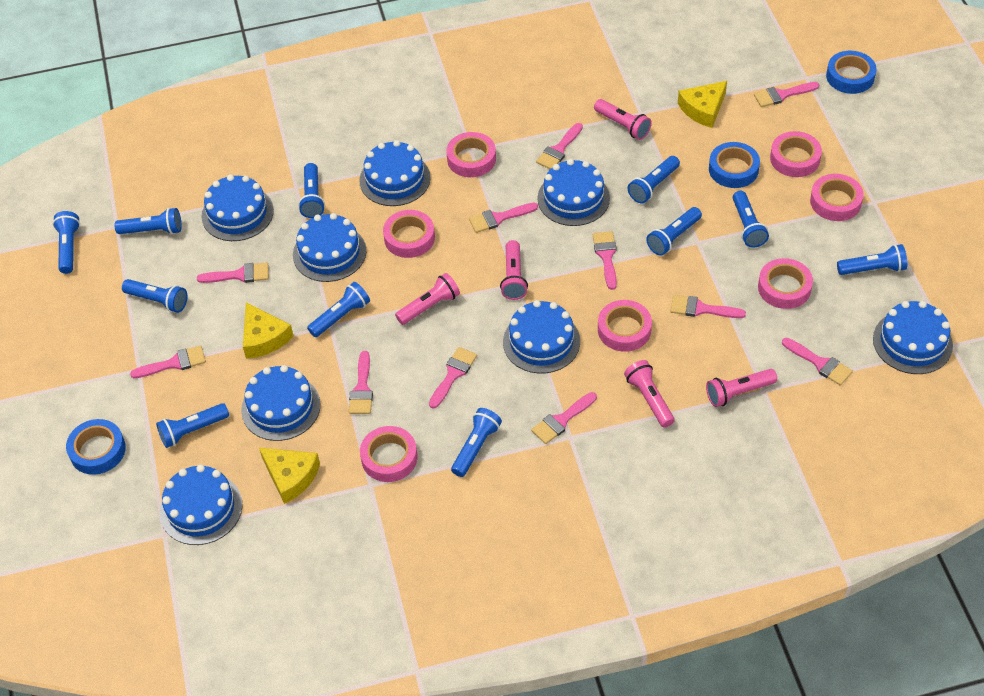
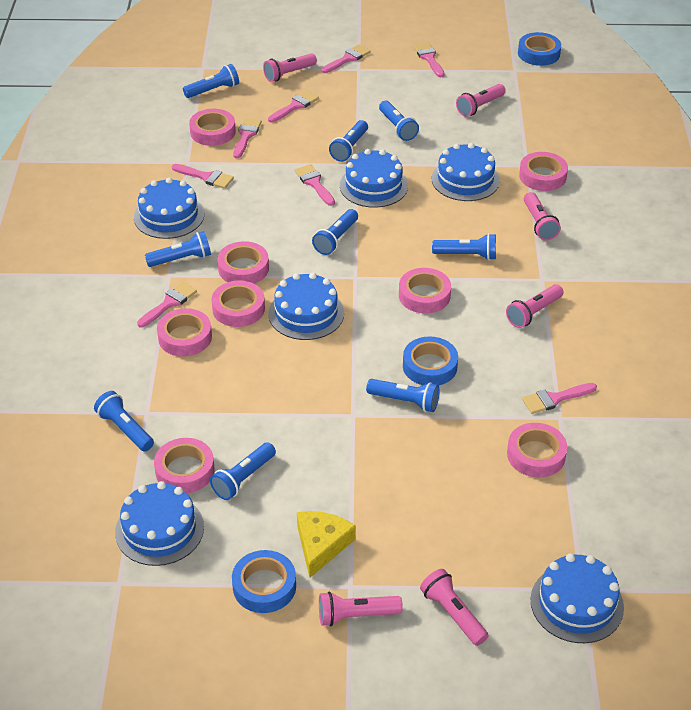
blue cake: [160,465,243,545] [202,175,274,241] [241,365,321,441] [293,213,366,282] [359,140,431,206] [503,300,580,374] [537,159,610,226] [873,301,953,374] = 8 -> [115,481,204,566] [134,178,204,239] [268,272,344,340] [340,149,408,208] [432,143,500,201] [530,553,624,643] = 6
blue flashlight: [53,211,80,274] [115,208,182,234] [122,279,187,313] [156,403,229,448] [298,163,325,218] [307,282,370,337] [451,408,502,477] [628,156,680,203] [646,207,702,256] [733,191,769,248] [837,244,907,275] = 11 -> [94,391,154,451] [145,231,211,267] [183,64,239,98] [210,442,276,500] [312,209,358,255] [329,120,368,162] [366,379,440,412] [379,101,419,141] [432,233,496,260] = 9
pink brush: [130,345,206,378] [197,262,269,283] [349,351,373,414] [429,347,477,408] [469,202,538,233] [531,392,597,444] [536,123,583,169] [593,231,617,290] [670,295,746,318] [754,82,819,107] [782,338,853,386] = 11 -> [137,282,197,327] [172,164,234,189] [233,118,262,158] [268,90,319,123] [294,164,335,206] [321,44,371,73] [413,42,445,77] [522,383,597,414] = 8
pink flashlight: [395,273,460,325] [500,240,528,300] [594,99,652,140] [624,360,675,427] [706,369,777,407] = 5 -> [263,53,317,82] [319,591,403,626] [420,569,489,646] [456,84,506,117] [506,284,563,328] [524,192,561,240] = 6
pink tape: [360,426,418,482] [383,210,435,258] [447,132,496,177] [598,300,652,352] [758,258,813,309] [770,131,822,177] [810,174,864,221] = 7 -> [154,438,215,493] [157,308,212,356] [189,109,236,146] [212,281,265,327] [217,241,269,284] [399,268,451,313] [507,423,567,478] [519,152,568,191] = 8
yellow cheese: [243,302,294,359] [259,448,320,504] [678,81,727,128] = 3 -> [297,511,356,578] = 1

